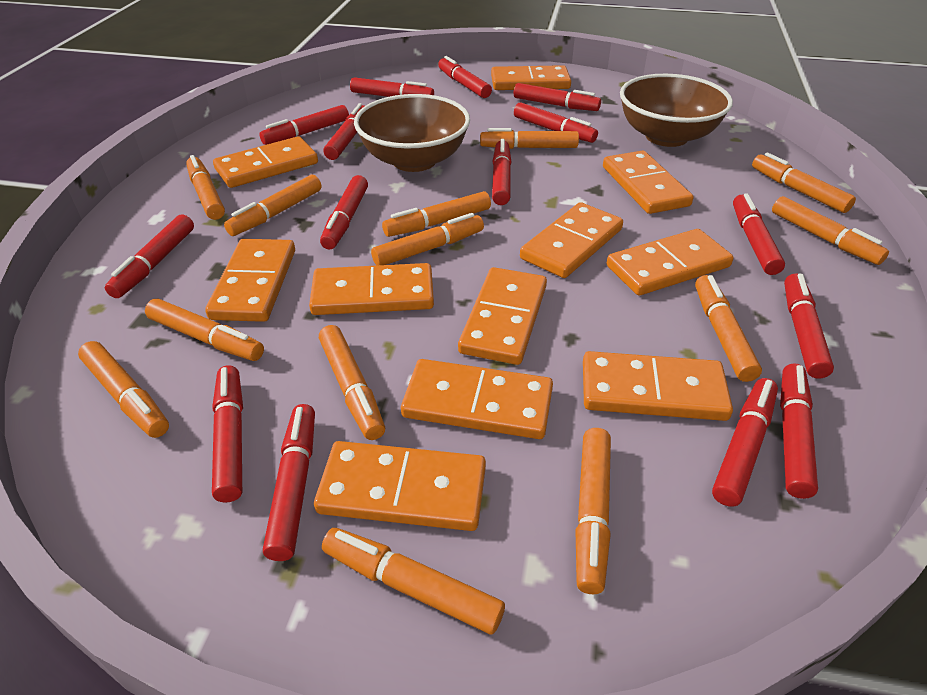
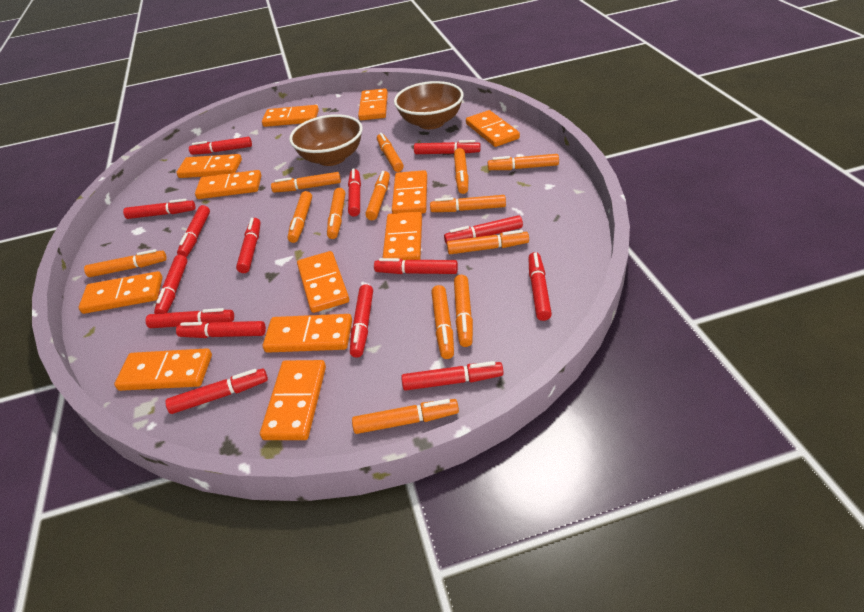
orange domino: [205,239,295,322] [213,136,318,188] [309,263,434,315] [314,441,486,531] [401,359,553,439] [458,267,547,365] [491,65,571,90] [520,202,623,278] [583,351,733,421] [603,151,693,214] [607,229,734,296] = 11 -> [78,271,163,314] [114,348,212,391] [176,154,242,178] [195,170,261,199] [260,360,326,440] [262,105,319,127] [263,314,352,353] [297,251,349,313] [358,88,388,120] [383,212,422,260] [392,170,427,214] [466,110,520,147] = 12

